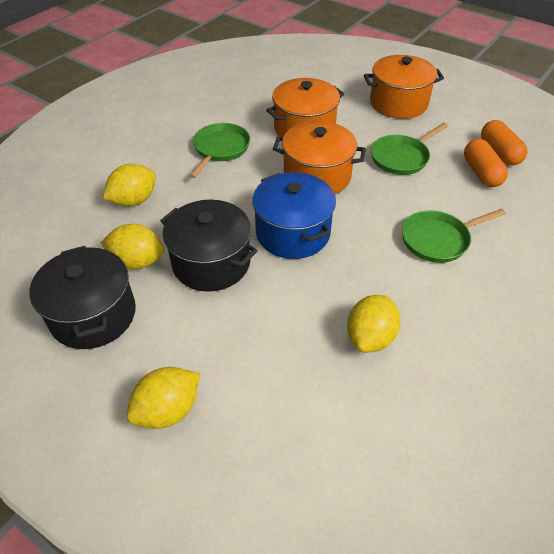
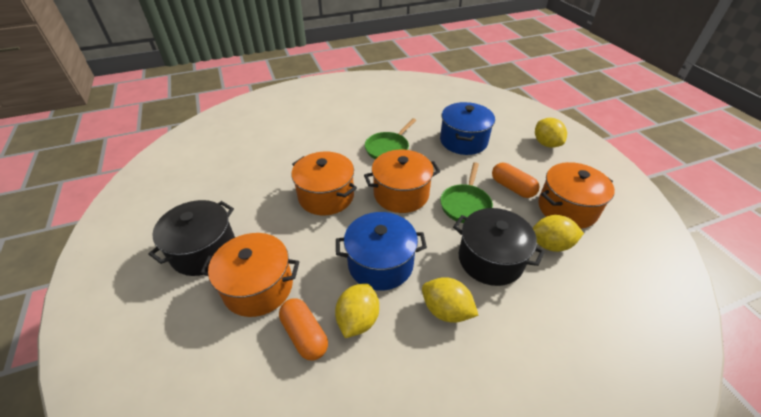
blue pot: [252,172,336,259] = 1 -> [336,212,427,291] [440,102,495,155] = 2
green pan: [189,123,250,178] [371,123,448,175] [402,209,506,263] = 3 -> [365,118,416,159] [440,162,493,223] = 2
orange pot: [266,78,344,137] [273,121,366,194] [364,55,444,119] = 3 -> [200,233,300,317] [291,152,357,215] [364,150,441,213] [538,162,615,229] = 4

